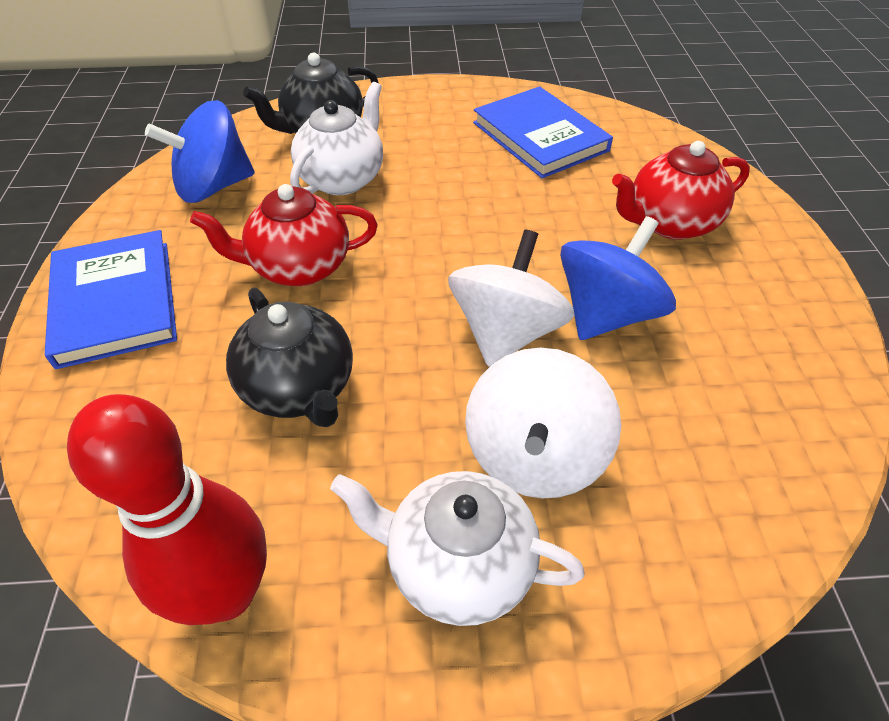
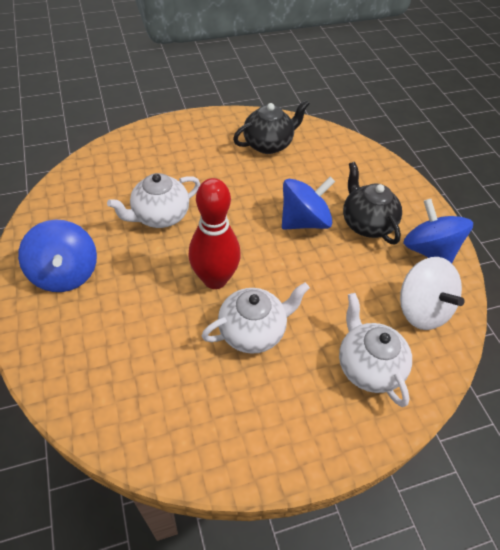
blue book: [45,230,177,369] [473,86,613,178] = 2 -> none = 0
blue spinning top: [145,100,255,203] [560,216,676,340] = 2 -> [18,219,97,292] [282,176,336,230] [403,199,473,263] = 3
red teapot: [190,184,378,286] [612,141,750,240] = 2 -> none = 0
white spinning top: [448,230,575,367] [465,348,621,498] = 2 -> [400,257,465,330] = 1
white teapot: [290,82,383,195] [330,471,585,626] = 2 -> [107,173,200,228] [202,282,310,354] [339,293,412,407] = 3

